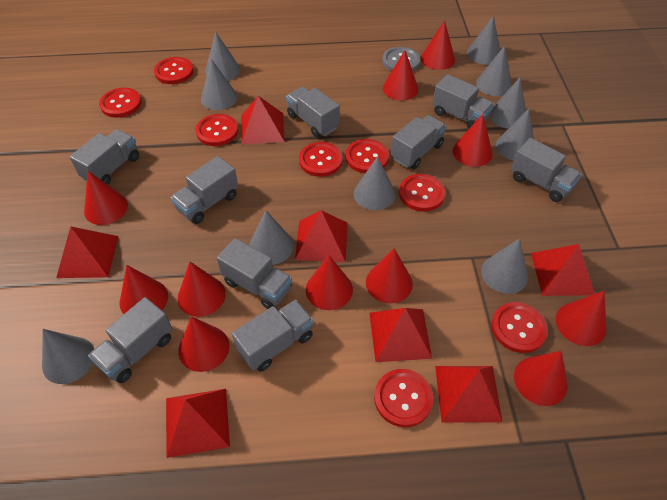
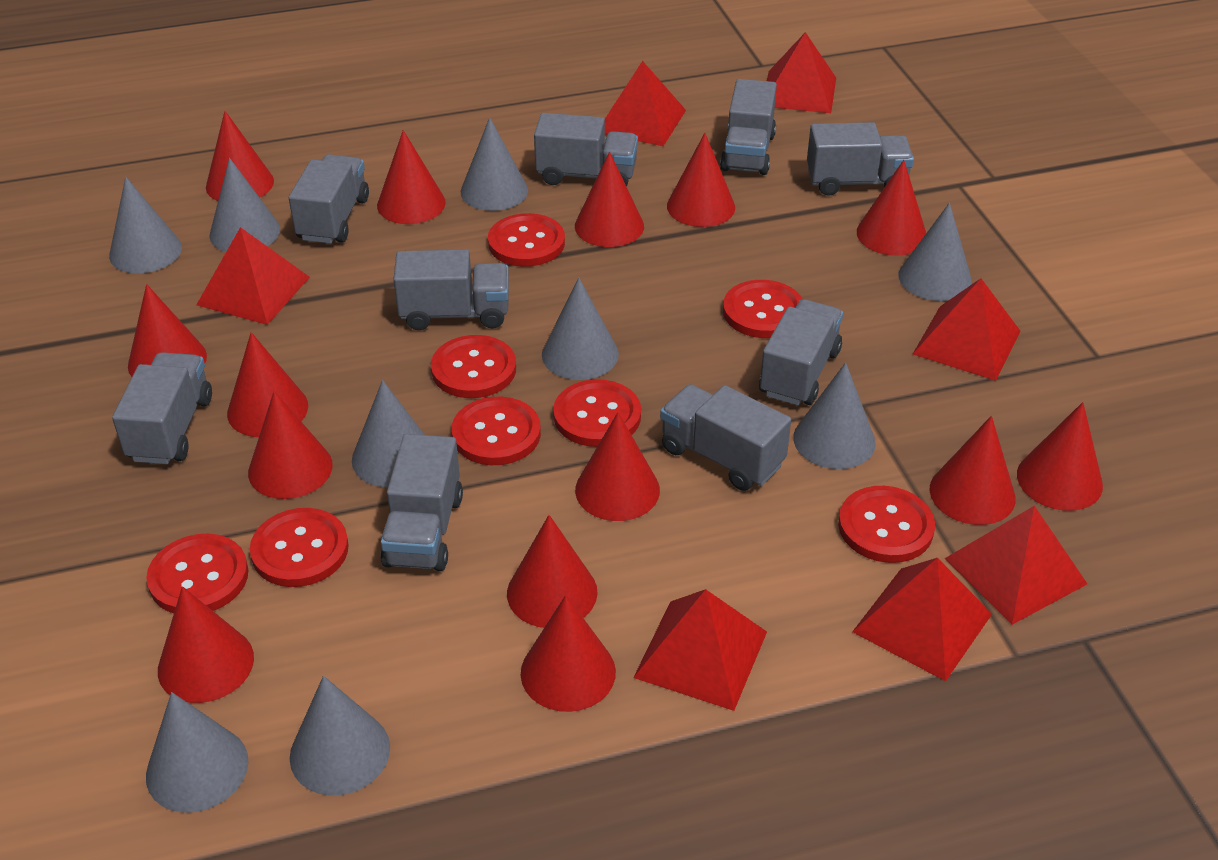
grey button: [382,47,420,71] = 1 -> none = 0
grey cone: [42,329,94,384] [201,59,237,110] [205,32,240,81] [249,211,294,265] [354,156,395,210] [467,15,500,65] [476,45,512,96] [481,238,528,294] [489,78,526,129] [496,109,534,161] = 10 -> [109,177,182,273] [146,692,249,813] [209,158,280,252] [290,676,390,796] [352,380,425,487] [461,117,528,211] [542,278,619,380] [793,362,876,469] [898,203,972,301] = 9
red cone: [84,171,128,225] [120,265,168,314] [178,262,226,317] [178,316,229,372] [306,255,353,310] [366,248,413,303] [383,50,419,101] [421,20,455,70] [453,114,493,167] [514,351,568,406] [556,291,607,346] = 11 -> [128,284,207,377] [158,586,254,703] [206,111,274,201] [227,332,308,437] [248,391,333,499] [377,130,446,224] [507,515,598,628] [521,595,616,712] [575,152,644,247] [575,412,660,521] [667,133,735,227] [857,160,926,256] [930,416,1016,525] [1017,402,1103,511] = 14

